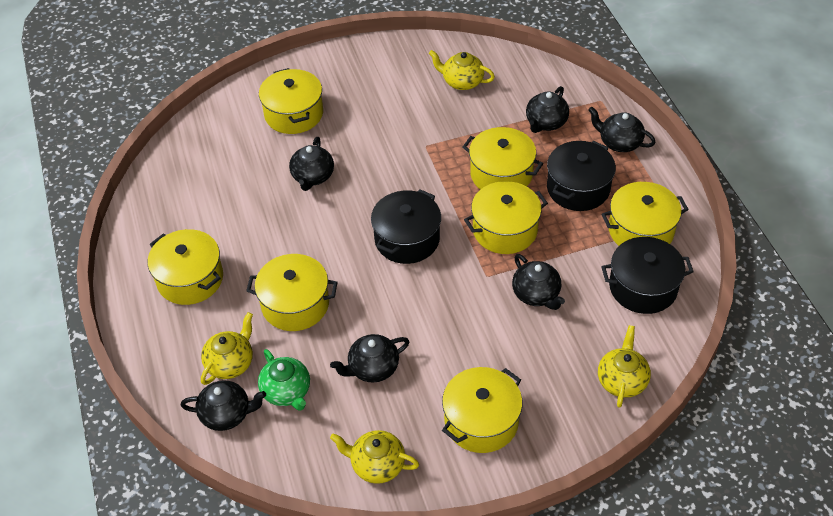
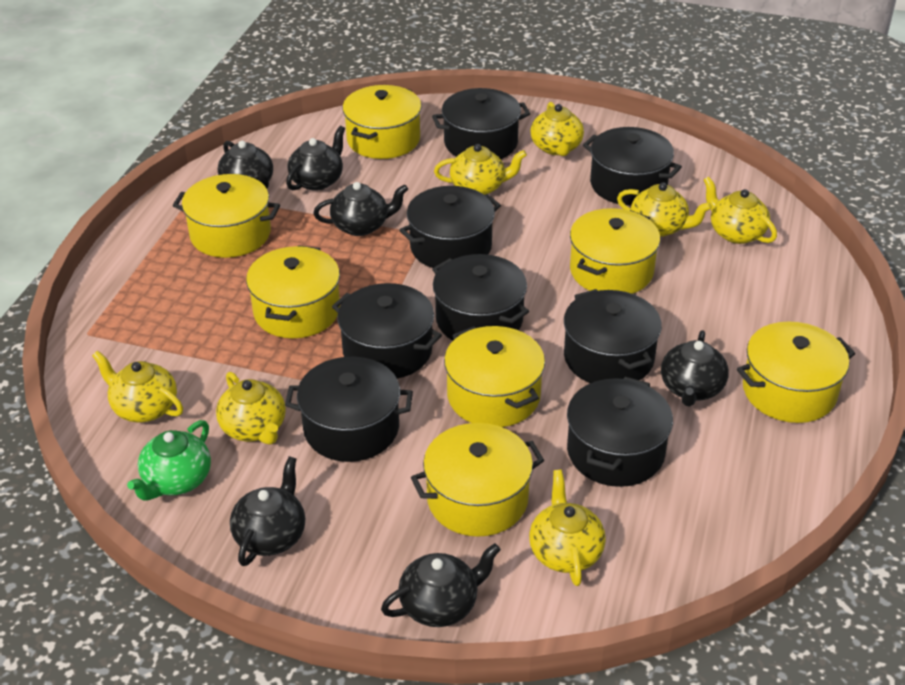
black pot: [371,189,441,264] [547,141,616,211] [601,237,694,314] = 3 -> [285,357,413,462] [332,283,442,379] [399,186,501,268] [432,88,530,159] [432,254,529,340] [564,289,662,383] [567,377,673,487] [583,127,682,206] = 8
yellow teapot: [201,312,253,385] [330,430,419,484] [429,50,495,90] [598,325,651,408] = 4 -> [92,351,183,422] [216,372,286,445] [434,144,527,195] [529,470,606,586] [530,102,584,156] [617,182,712,237] [704,176,777,244] = 7

